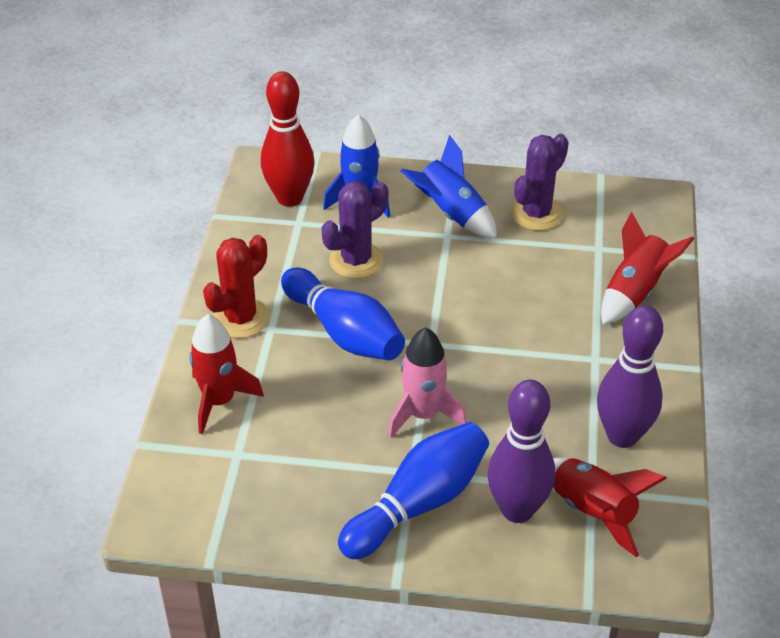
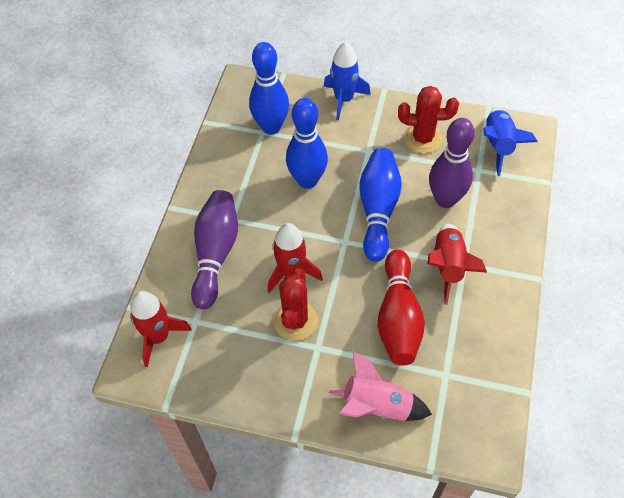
blue bowling pin: [281,267,405,361] [338,422,489,559] = 2 -> [249,42,289,135] [286,98,328,189] [360,148,402,262] = 3
purple cactus: [321,181,388,279] [511,134,569,231] = 2 -> none = 0
red cactus: [203,235,269,338] = 1 -> [273,268,318,341] [398,86,459,153] = 2

